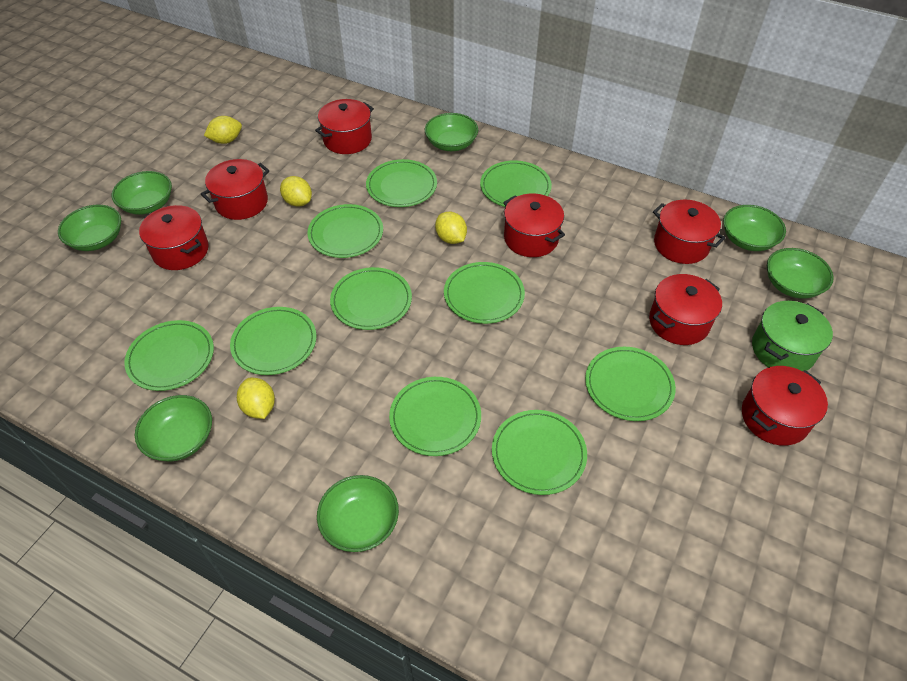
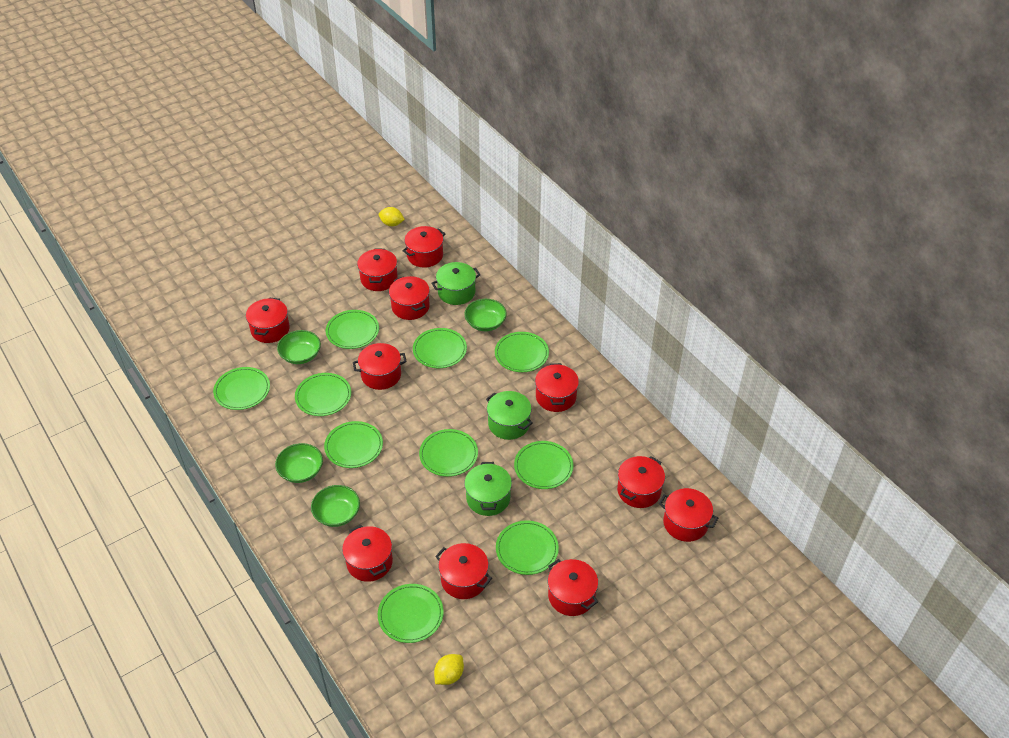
green bowl: [58,205,121,251] [112,171,172,215] [135,395,212,461] [317,475,399,552] [425,113,478,151] [723,205,786,251] [767,248,834,299] = 7 -> [275,443,323,483] [277,330,321,364] [311,485,360,527] [464,299,507,331] = 4
green pot: [752,301,833,371] = 1 -> [431,262,481,305] [464,462,512,516] [486,391,533,440] = 3
red pot: [139,205,209,270] [201,159,269,220] [315,99,374,154] [503,194,565,257] [649,274,722,345] [653,200,726,264] [742,366,828,446] = 7 -> [246,297,290,343] [342,525,393,582] [353,343,407,390] [357,249,398,291] [389,276,430,320] [402,226,445,268] [435,543,492,599] [535,363,579,412] [548,559,598,616] [617,456,665,508] [659,488,718,542] = 11
yellow lemon: [204,116,242,144] [237,378,275,419] [280,176,312,207] [435,212,467,244] = 4 -> [379,207,405,226] [434,654,464,685] = 2

